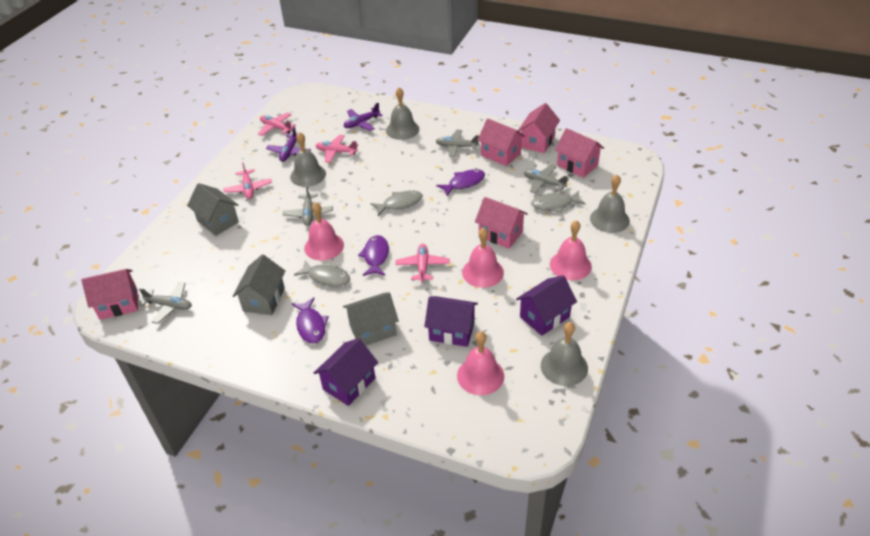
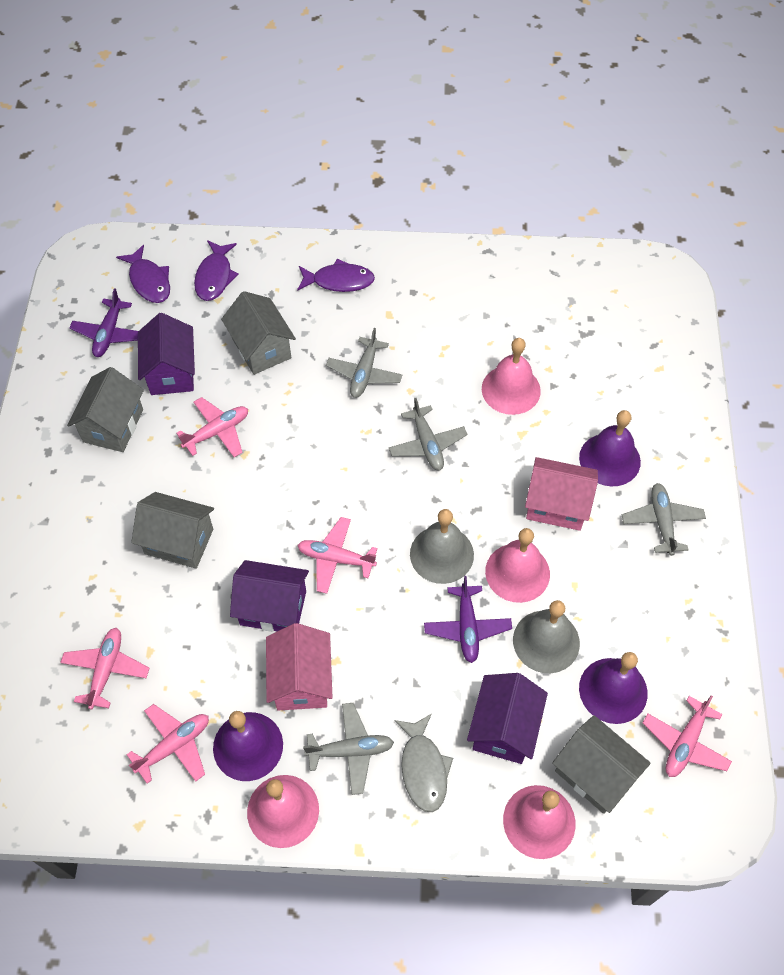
grey bell: [290,132,326,187] [386,87,419,140] [541,322,588,386] [590,175,630,233] = 4 -> [410,509,474,584] [513,600,580,673] = 2
grey fish: [294,260,350,287] [370,190,423,216] [531,191,585,213] = 3 -> [394,714,453,812] = 1
grey house: [187,183,239,236] [233,254,285,315] [343,292,399,346] = 3 -> [67,367,144,452] [131,492,214,569] [221,291,296,375] [552,715,651,814] = 4
pink house: [81,269,138,320] [475,197,528,249] [477,118,525,166] [518,103,560,153] [555,128,604,178] = 5 -> [266,623,333,711] [525,457,598,531] = 2
pink plane: [223,162,272,199] [258,112,296,136] [315,135,358,163] [395,244,450,282] = 4 -> [60,628,150,710] [127,704,209,784] [176,397,248,457] [297,517,377,594] [643,695,732,777] = 5
purple bell: none = 0 -> [213,711,283,781] [579,410,641,486] [579,652,648,724] = 3

